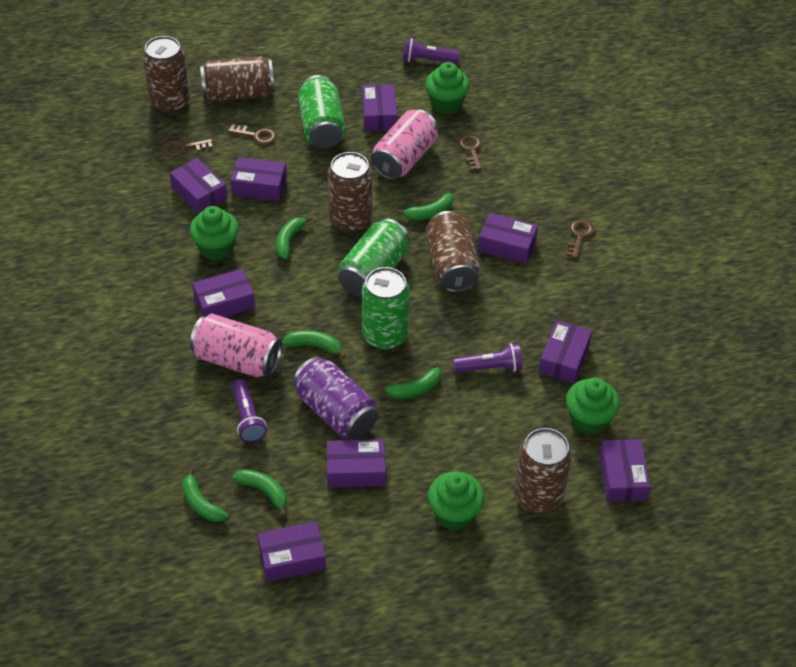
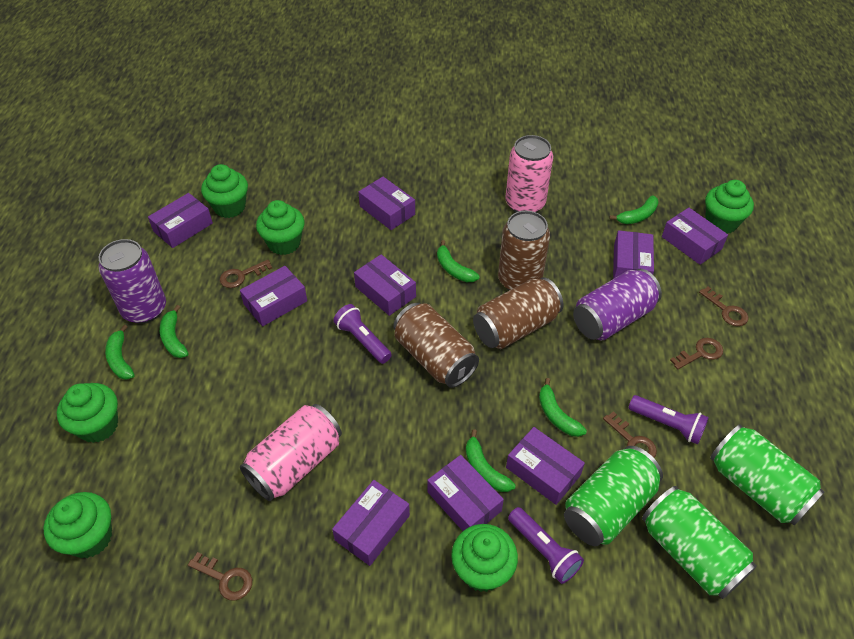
brown can: [143,36,190,113] [200,56,274,101] [328,152,372,232] [425,211,480,293] [514,428,572,514] = 5 -> [393,303,479,388] [473,277,564,349] [498,211,550,290] = 3
brown key: [163,139,213,157] [228,124,276,145] [459,135,482,170] [566,220,594,258] = 4 -> [188,552,252,601] [220,260,272,288] [603,411,657,458] [670,338,723,370] [699,287,748,326] = 5
green cupcake: [190,206,239,261] [425,62,470,114] [428,471,485,531] [566,377,620,435] = 4 -> [43,492,112,558] [57,383,118,443] [201,164,248,218] [256,200,305,255] [451,524,518,592] [705,180,754,234] = 6
purple can: [293,356,378,440] = 1 -> [99,239,166,324] [573,269,662,341] = 2

